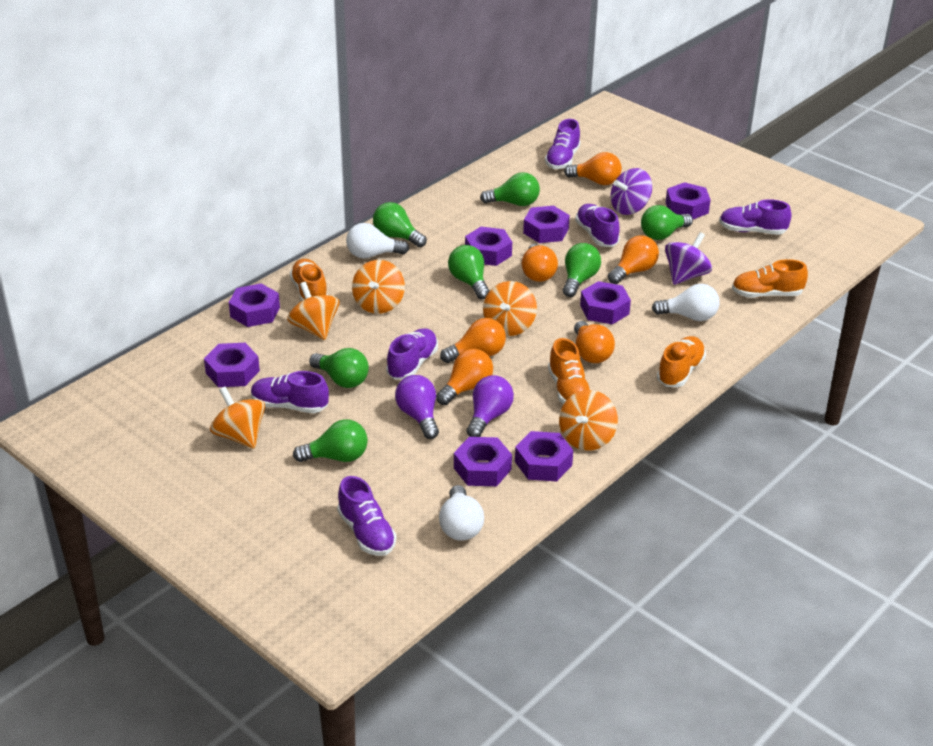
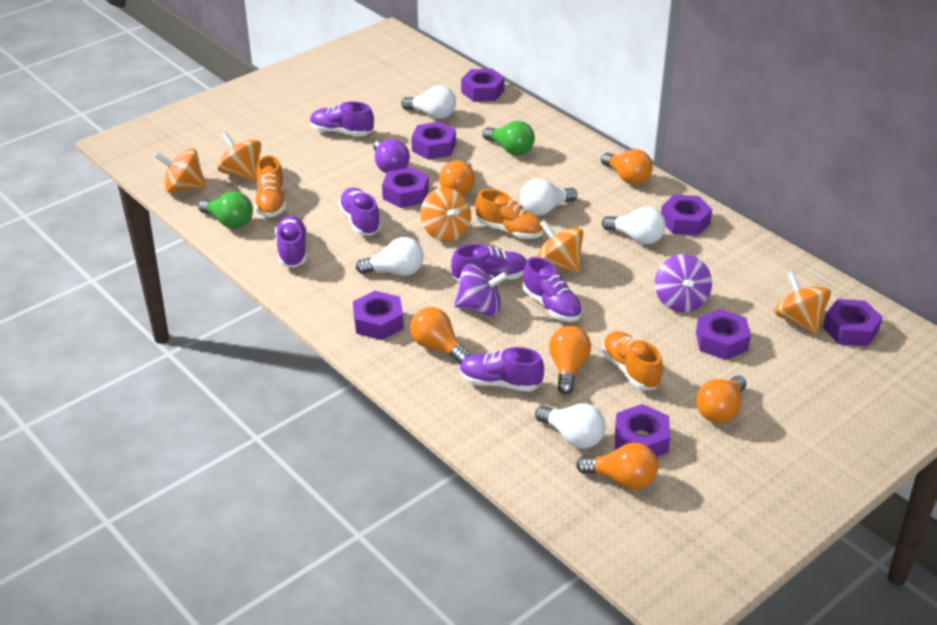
green light bulb: [293,419,368,462] [309,348,369,388] [373,202,427,247] [448,245,490,299] [480,172,540,206] [563,243,601,297] [641,205,693,240] = 7 -> [198,191,253,229] [483,121,535,155] = 2
orange shoe: [290,259,328,301] [548,338,591,404] [657,336,706,387] [732,259,808,298] = 4 -> [255,155,286,217] [475,189,543,239] [602,331,663,390] = 3
purple light bulb: [395,375,439,439] [466,375,514,437] = 2 -> [373,139,410,173] = 1
white light bulb: [346,223,409,259] [439,485,484,541] [652,284,720,321] = 3 -> [356,237,424,276] [401,85,456,119] [520,179,577,215] [535,404,606,449] [602,207,666,244] = 5

